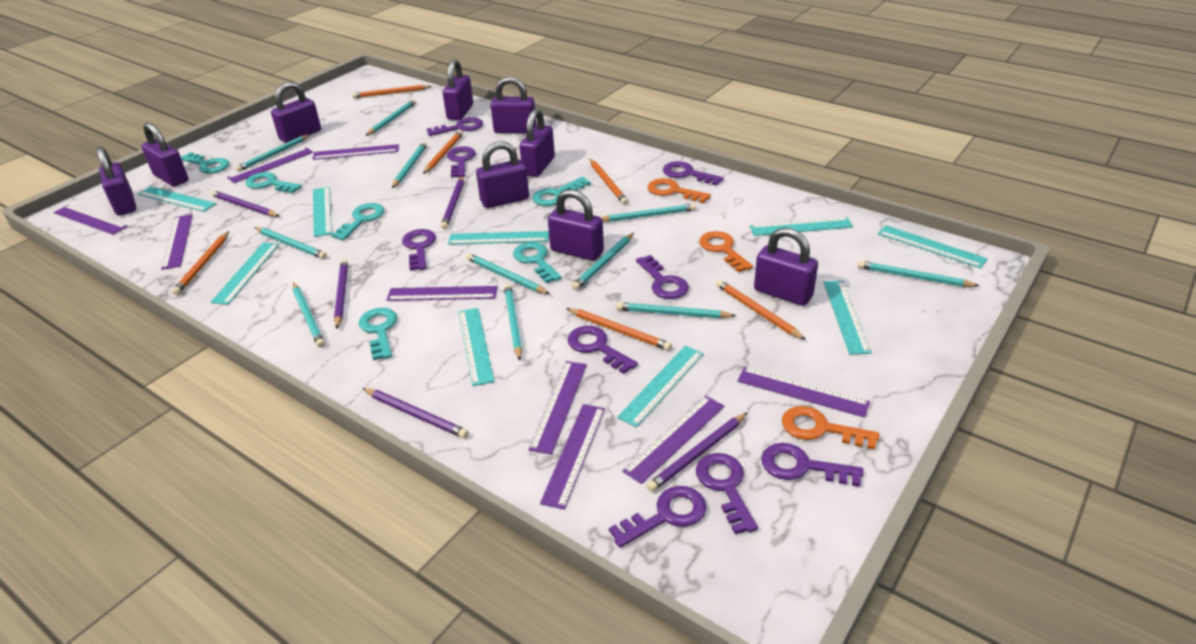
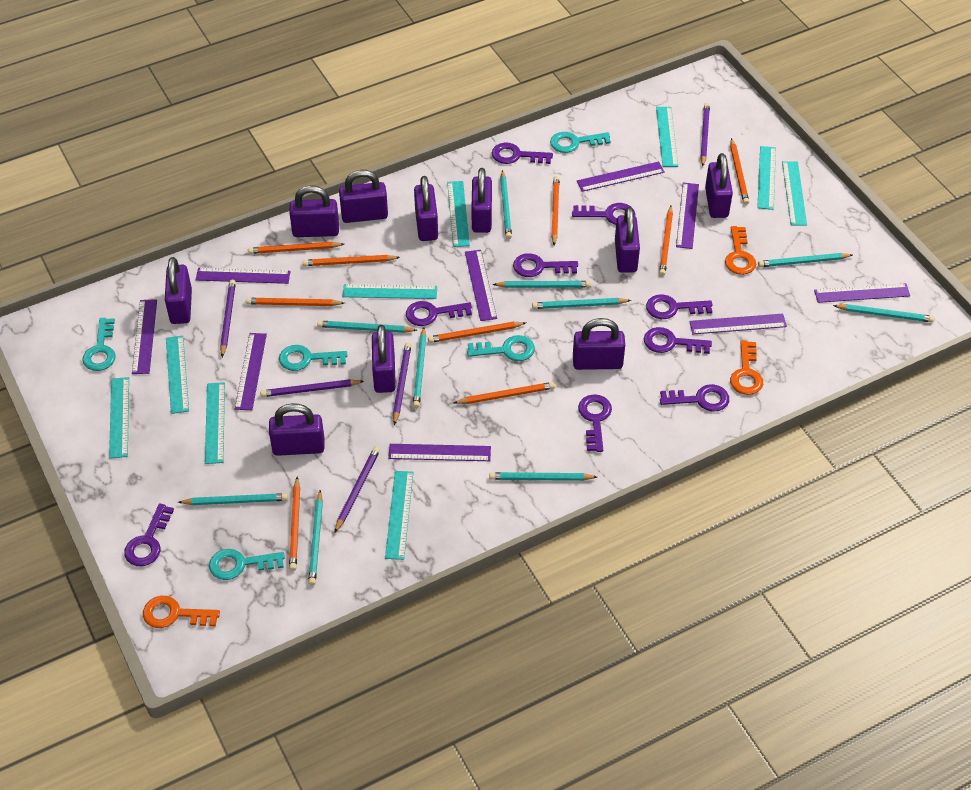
orange pencil: [172,231,229,295] [352,85,431,98] [423,130,463,174] [566,308,672,351] [590,159,628,204] [716,280,806,340] = 6 -> [246,298,344,306] [248,242,344,254] [289,476,300,571] [303,255,400,266] [428,322,526,343] [454,382,555,404] [551,176,560,245] [659,206,673,276] [730,138,749,205] = 9
purple padlock: [97,147,136,216] [141,122,189,187] [271,82,321,143] [443,59,473,120] [476,141,529,208] [490,77,536,134] [519,109,555,177] [548,189,604,261] [754,228,818,306] = 9 -> [165,257,192,324] [269,403,325,456] [289,185,339,237] [339,170,388,223] [372,325,396,393] [414,176,438,241] [472,168,492,233] [573,318,625,370] [615,207,640,273] [705,153,733,218] = 10
turquoise key: [181,152,229,173] [246,172,302,193] [331,203,384,240] [359,308,397,361] [513,242,562,283] [532,177,591,206] = 6 -> [82,318,116,371] [209,549,285,580] [279,345,347,371] [467,335,535,361] [550,132,611,153] = 5
turquoise pencil: [235,134,311,172] [254,227,327,259] [293,283,325,348] [366,99,416,136] [392,142,427,188] [466,253,550,294] [504,284,522,360] [572,233,634,290] [602,204,696,222] [616,302,736,318] [858,261,979,287] = 11 -> [178,493,288,505] [308,490,323,585] [317,321,417,333] [413,327,426,408] [489,472,597,481] [492,281,591,288] [500,170,512,239] [532,298,631,309] [758,253,853,267] [833,304,935,322] = 10

